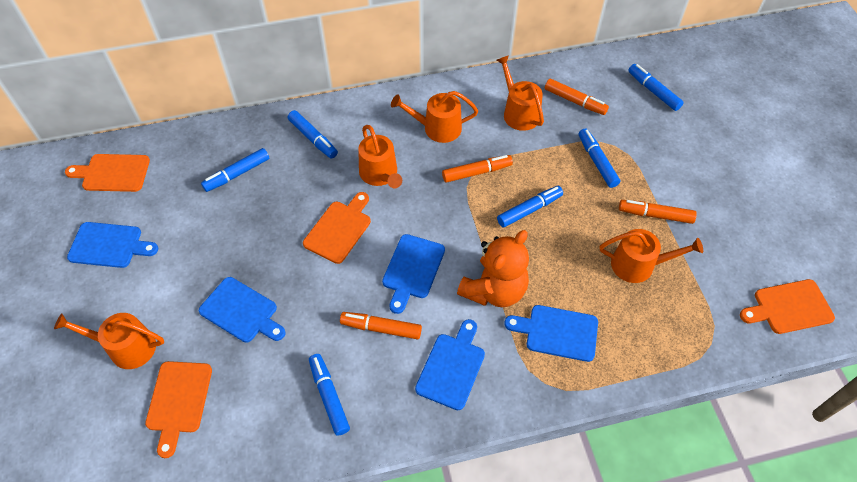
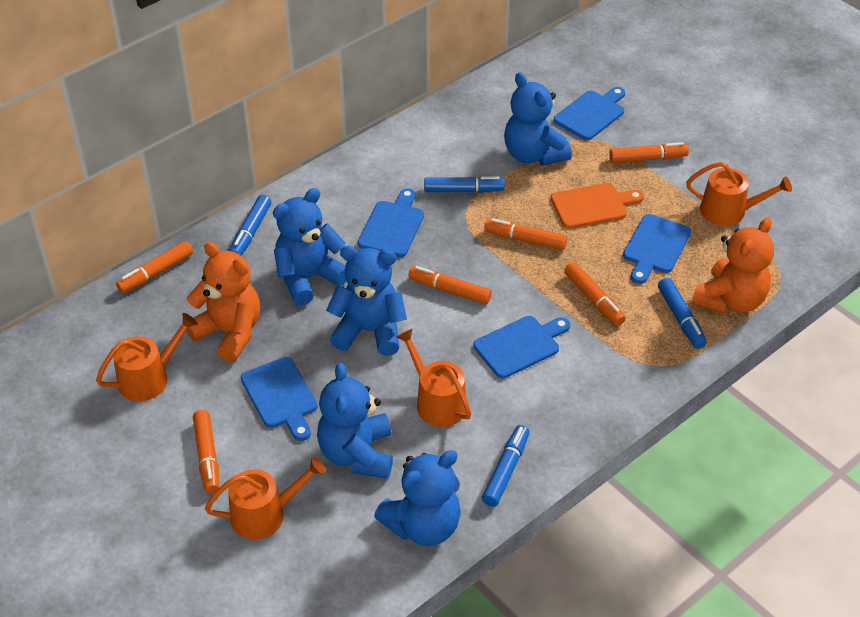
blue marker: [201,148,269,192] [288,110,338,159] [309,354,350,436] [497,186,563,227] [579,129,620,188] [628,64,684,111] = 6 -> [229,195,271,256] [424,176,505,193] [482,425,530,507] [658,278,707,349] = 4
blue teddy bear: none = 0 -> [273,188,347,305] [317,363,393,479] [326,246,407,356] [374,450,461,546] [504,72,572,166] = 5
orange cutting board: [65,154,150,192] [145,361,212,458] [303,192,371,264] [740,279,835,334] = 4 -> [551,183,644,229] = 1
orange marker: [340,312,422,339] [442,155,513,183] [545,79,609,115] [619,200,697,224] = 4 -> [116,241,193,293] [193,410,220,494] [408,266,492,304] [484,218,567,250] [564,262,626,326] [609,142,689,163] = 6
orange teddy bear: [457,230,529,307] = 1 -> [186,242,260,362] [692,217,774,314] = 2
orange watering can: [54,313,164,369] [358,125,402,188] [391,91,478,143] [497,55,544,131] [600,229,703,283] = 5 -> [96,313,198,401] [205,457,326,539] [397,329,471,427] [686,162,792,226] = 4

